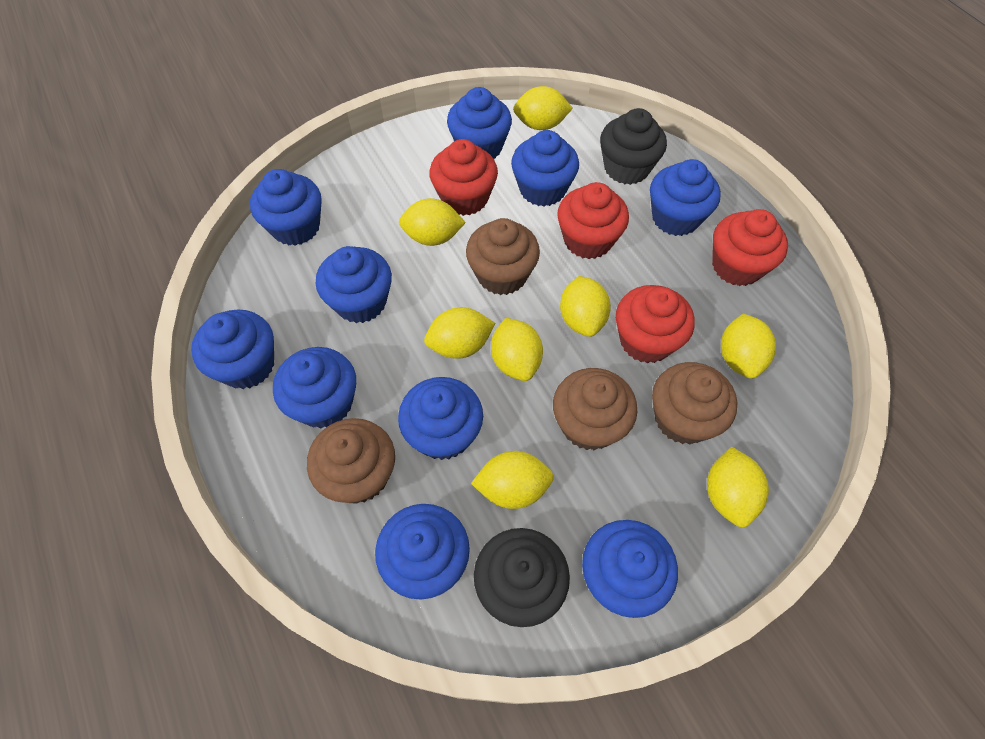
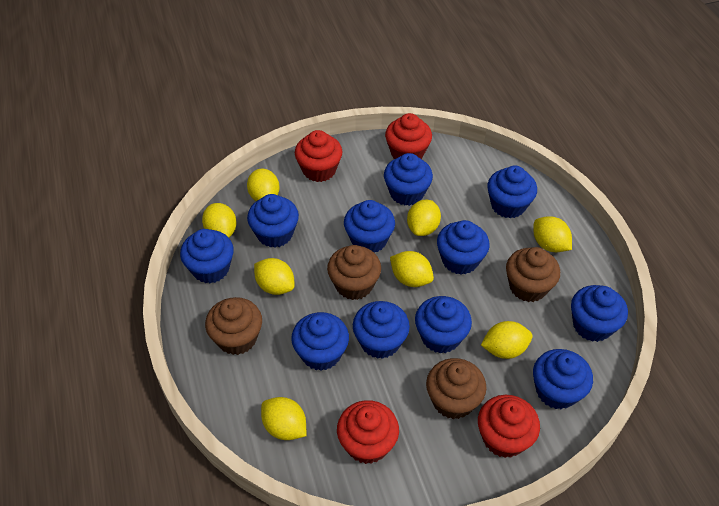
black cupcake: [474,528,570,627] [600,108,667,185] = 2 -> none = 0
blue cupcake: [191,309,274,389] [250,169,322,246] [273,347,356,428] [316,246,392,323] [375,504,470,600] [398,377,483,460] [447,87,512,159] [511,130,579,206] [582,520,678,618] [650,159,721,236] = 10 -> [180,229,234,283] [247,194,299,248] [291,312,349,371] [344,200,395,253] [353,301,410,359] [384,153,433,206] [415,296,472,353] [437,220,490,275] [487,166,537,218] [533,349,593,409] [571,285,628,342] = 11

